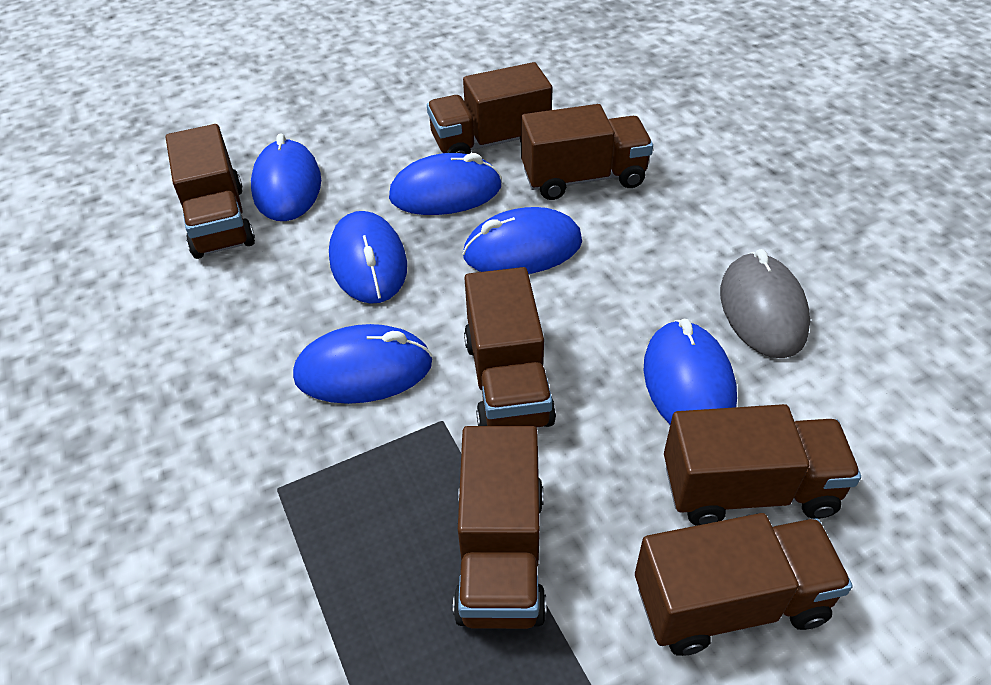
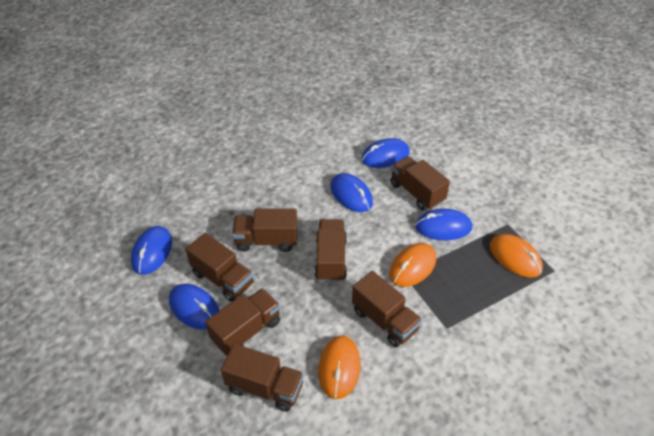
blue mouse: [251,133,321,221] [293,324,432,404] [329,211,407,304] [389,153,501,215] [462,207,582,274] [644,319,737,424] = 6 -> [131,226,172,275] [169,284,220,330] [330,173,373,212] [361,138,410,168] [415,209,472,240] = 5
grey mouse: [720,249,810,358] = 1 -> none = 0
orange mouse: none = 0 -> [318,336,360,399] [389,243,436,287] [490,234,543,278] = 3

